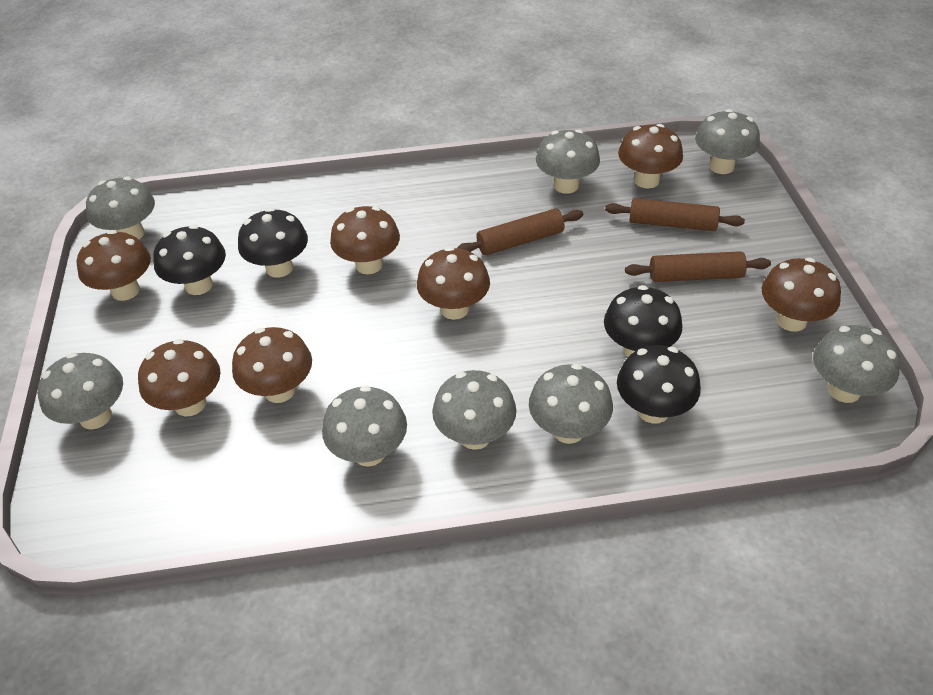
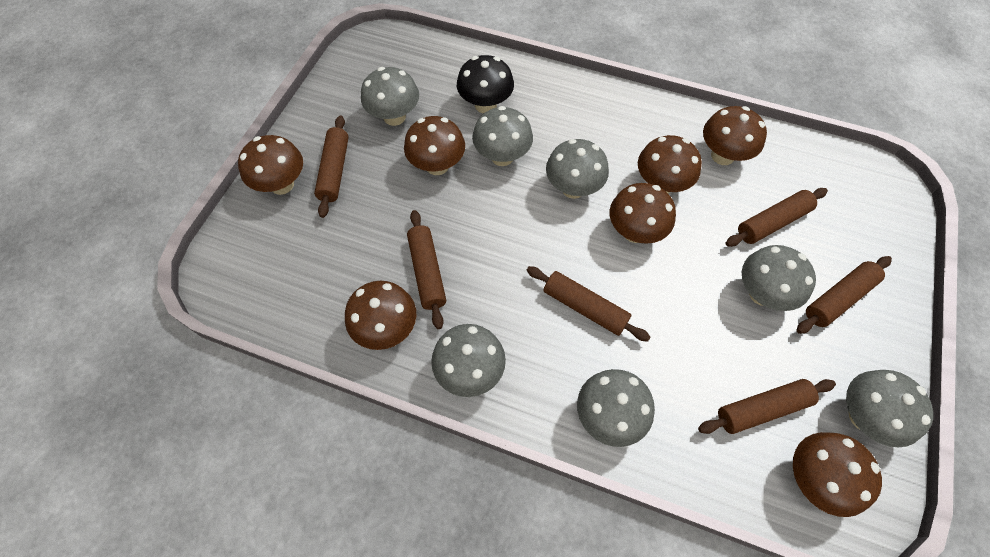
black mushroom: [153,225,226,295] [238,208,308,278] [604,285,682,357] [617,345,701,424] = 4 -> [457,55,514,113] = 1
brown rolling pin: [457,209,583,255] [605,198,745,231] [625,251,771,282] = 3 -> [314,115,349,218] [407,210,446,329] [527,266,651,342] [698,379,836,434] [725,188,828,247] [796,256,892,334] = 6
grey mushroom: [38,353,123,430] [86,176,155,239] [322,386,407,467] [432,370,516,450] [529,364,613,444] [536,129,600,194] [695,109,760,174] [813,325,900,403] = 8 -> [361,67,419,126] [431,324,506,397] [472,106,533,166] [546,139,609,199] [577,369,655,447] [742,245,816,311] [846,370,933,448] = 7

